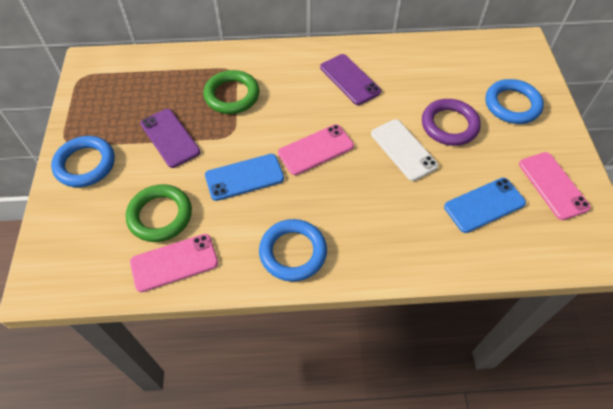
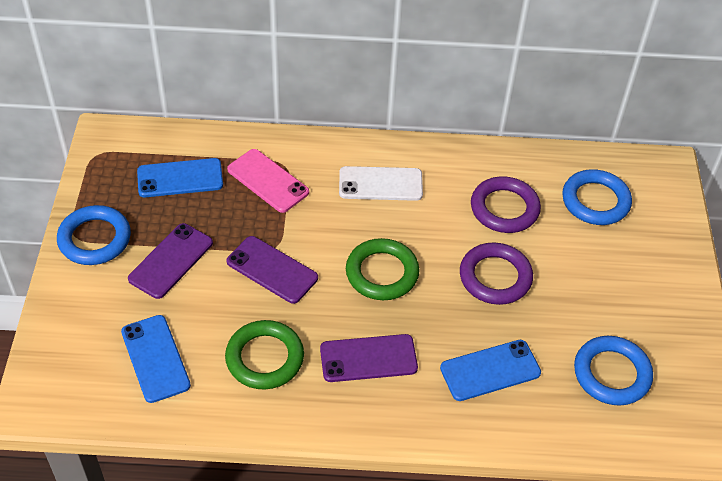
blue phone: [205,154,284,201] [444,178,526,233] = 2 -> [121,315,191,403] [137,158,223,197] [440,340,541,401] = 3
pink phone: [130,234,218,292] [278,124,354,175] [519,152,591,220] = 3 -> [227,149,309,213] = 1
purple phone: [140,109,201,168] [320,54,381,105] = 2 -> [128,223,213,299] [226,236,318,304] [320,334,418,382] = 3
purple ring: [422,99,481,146] = 1 -> [460,242,533,305] [471,177,541,233] = 2

